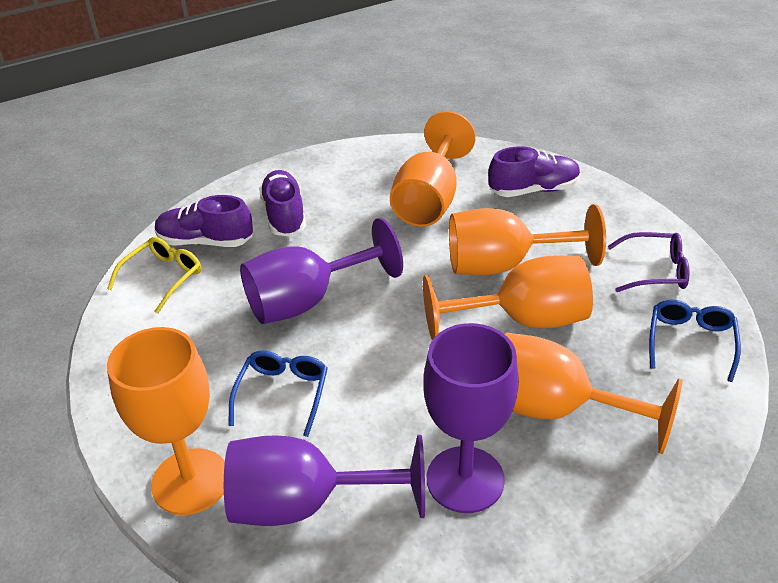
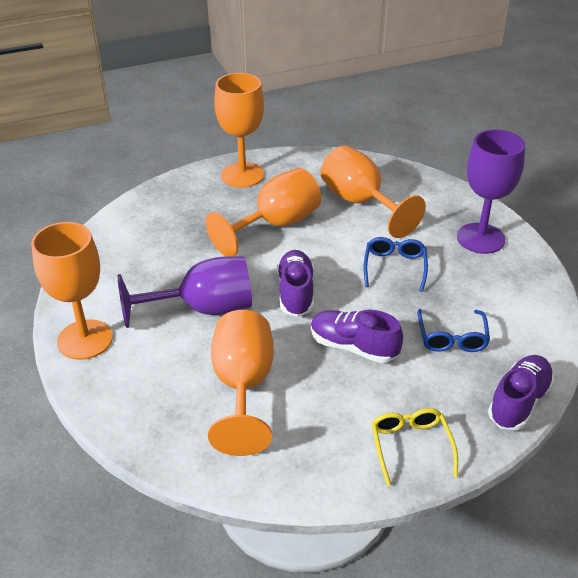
purple glasses: [608,232,689,292] = 1 -> none = 0
purple goblet: [224,435,425,526] [240,218,403,324] [423,323,519,513] = 3 -> [118,256,252,328] [457,129,525,254] = 2

